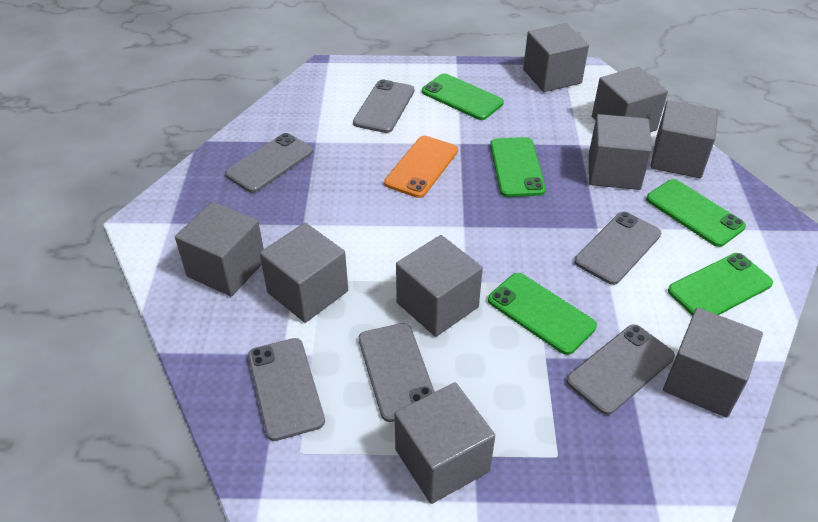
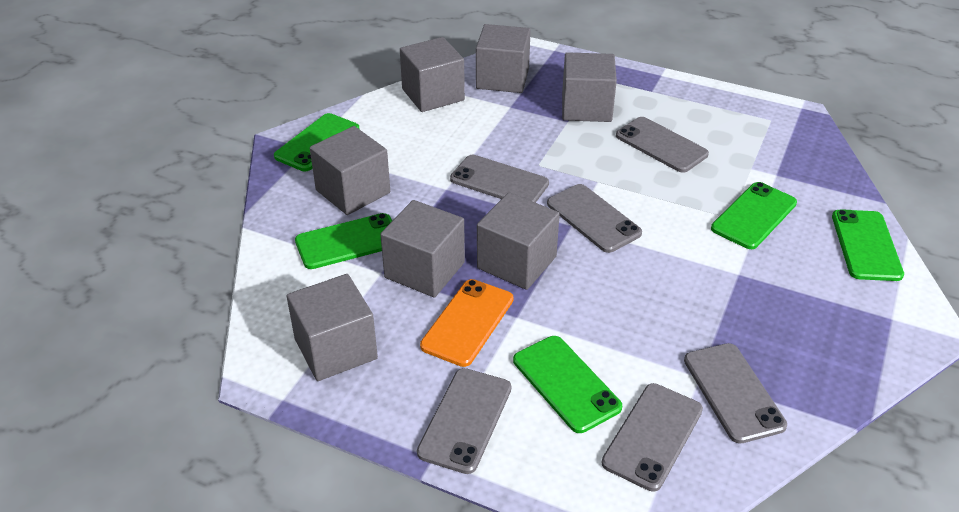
grey cube: [175,202,264,296] [260,223,348,323] [395,382,495,504] [396,235,483,337] [523,23,589,92] [589,114,652,190] [592,67,668,132] [650,100,718,178] [663,308,763,417] = 9 -> [287,274,378,381] [310,126,390,215] [380,200,465,297] [400,37,465,112] [476,24,531,93] [477,192,560,290] [562,52,617,122] = 7

